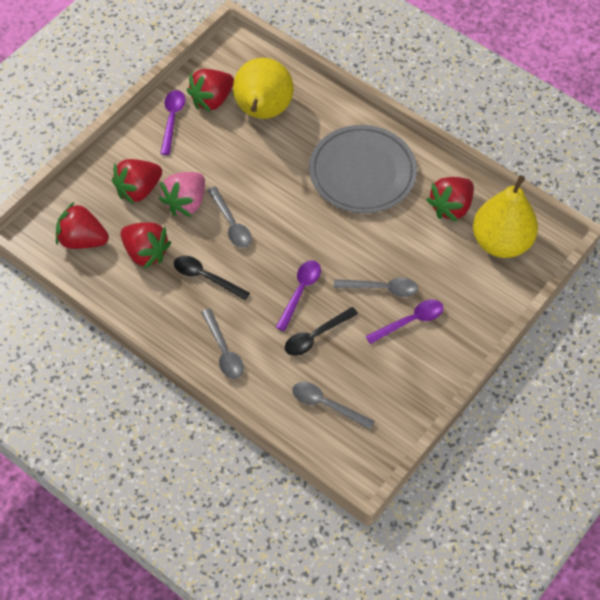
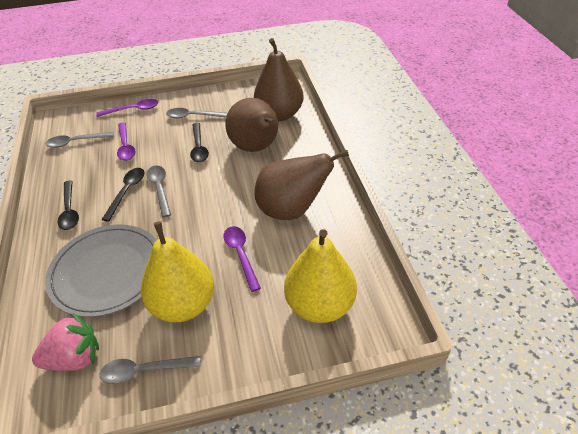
black spoon: [174,256,250,300] [285,307,358,356] = 2 -> [58,180,79,230] [101,168,145,222] [190,123,209,163] = 3
brown pear: none = 0 -> [225,98,278,152] [254,38,304,121] [254,150,349,220] = 3
red strawberry: [56,202,109,249] [112,159,162,204] [121,222,171,269] [187,69,234,112] [426,177,474,222] = 5 -> none = 0

